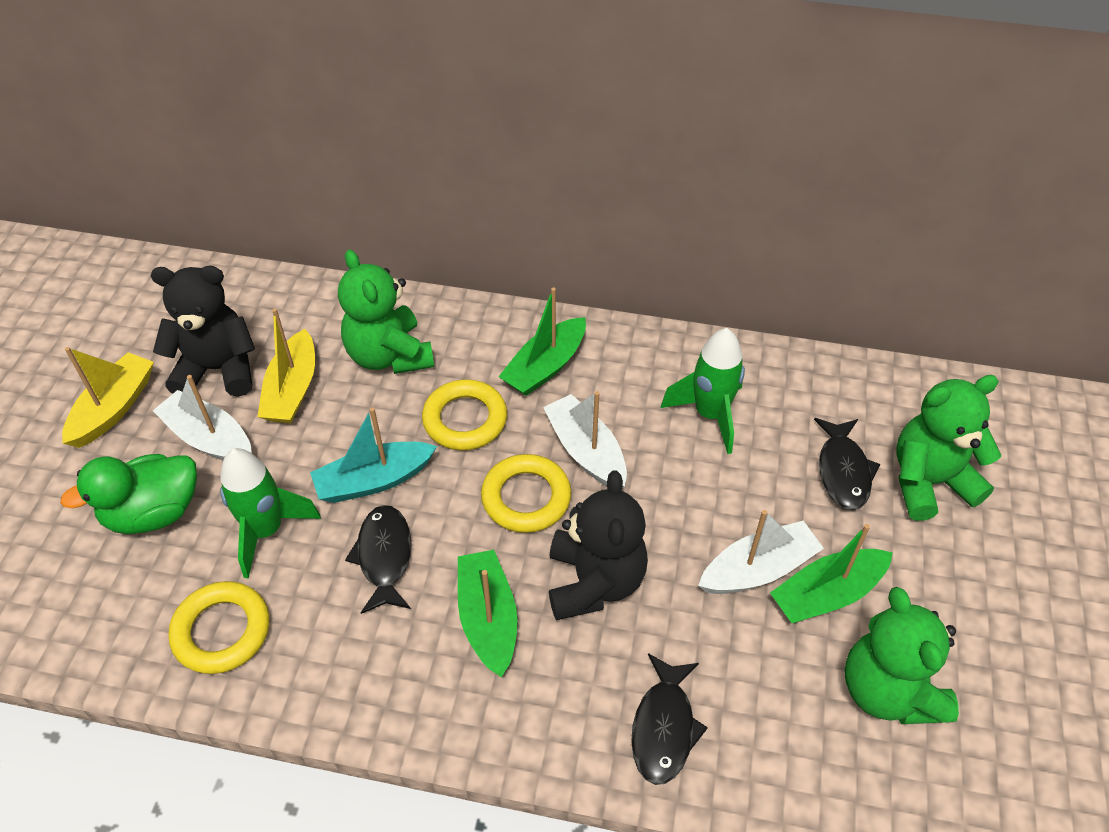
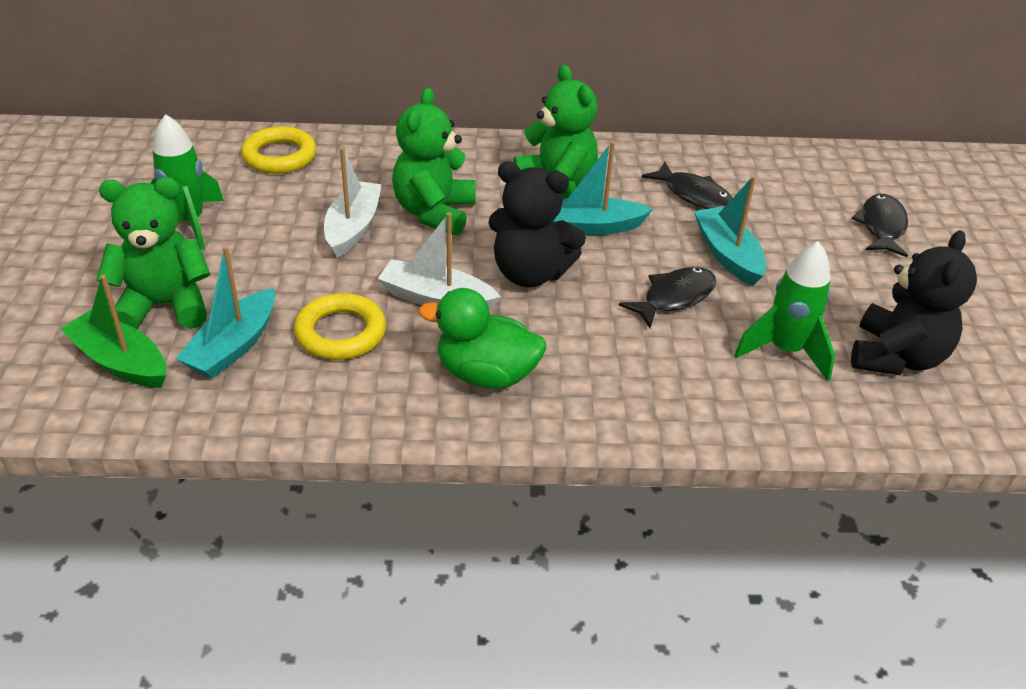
green boat: [458,550,518,677] [498,288,586,396] [770,524,893,623] = 3 -> [60,275,166,388] = 1
turquoise boat: [310,407,437,503] = 1 -> [176,246,275,379] [553,141,653,235] [694,176,766,286] = 3
white boat: [153,375,251,460] [543,391,627,488] [698,510,824,594] = 3 -> [324,147,382,258] [378,212,501,311] = 2
yellow boat: [62,347,154,448] [258,308,315,423] = 2 -> none = 0
yellow ring: [168,581,270,674] [422,379,507,450] [481,454,571,533] = 3 -> [241,126,317,174] [294,293,386,360] = 2

